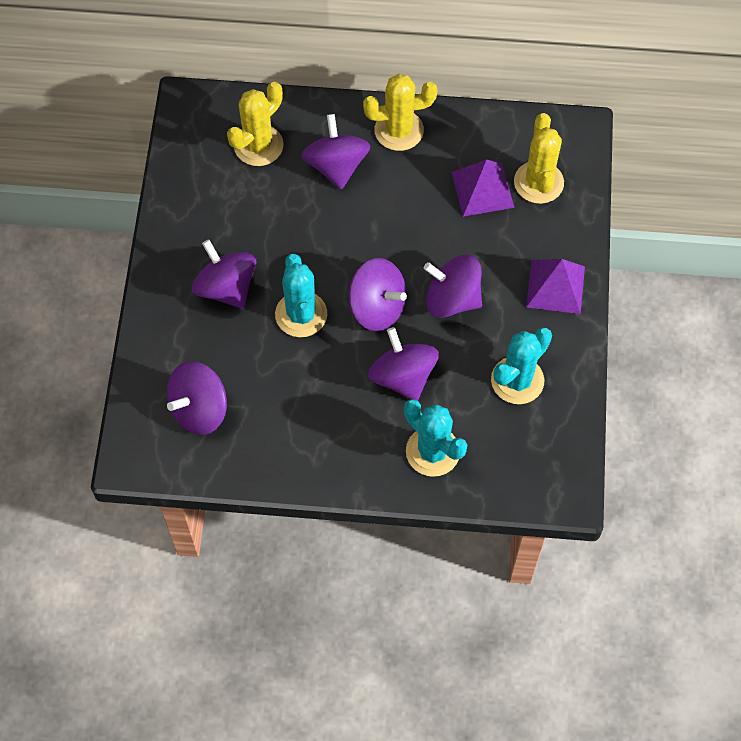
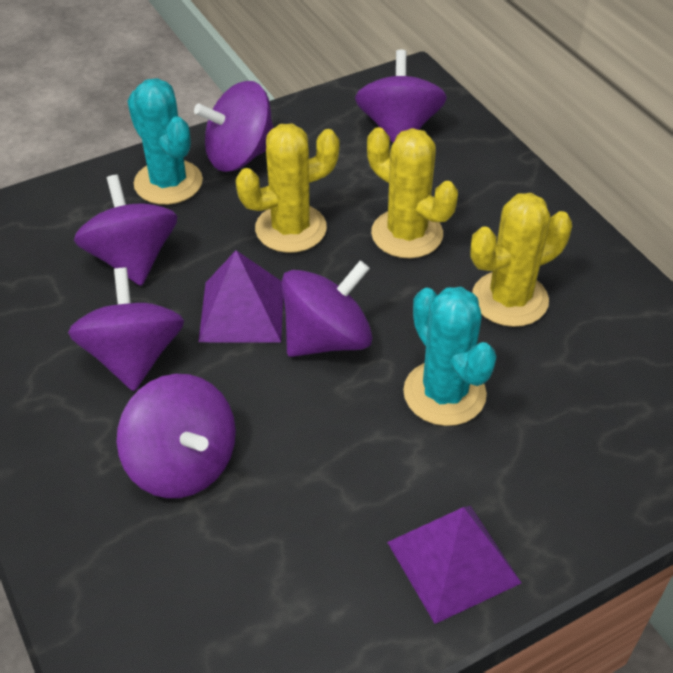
turquoise cactus: [275,254,327,337] [404,399,467,477] [491,327,552,404] = 3 -> [127,78,203,205] [403,287,497,426] = 2

